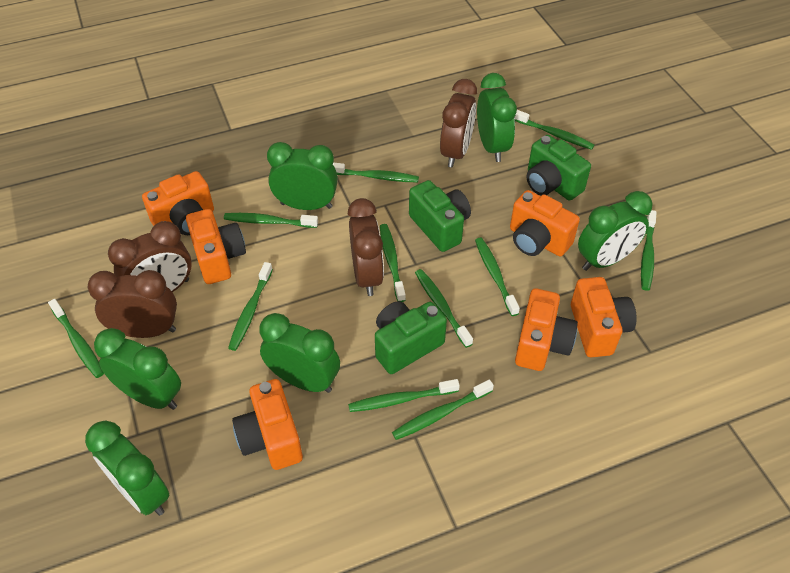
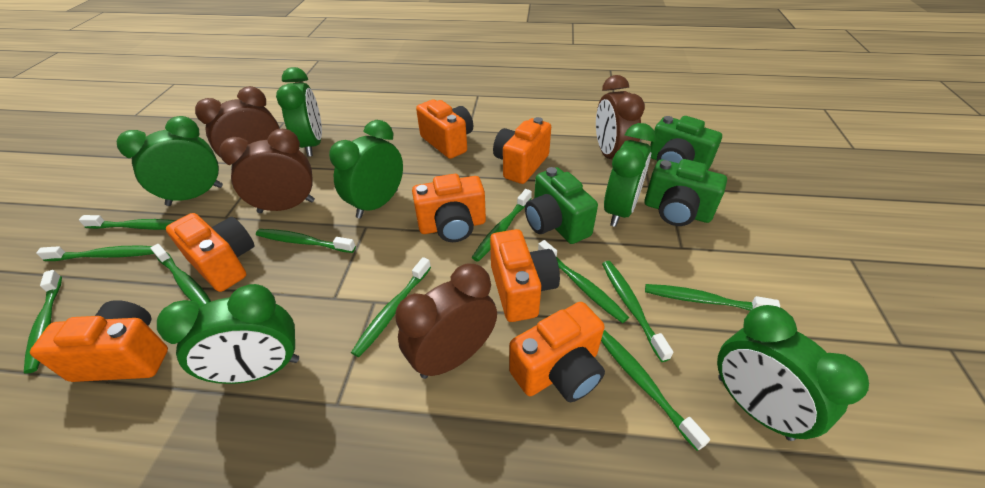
orange camera: [142,171,214,235] [186,209,246,284] [232,379,303,470] [510,190,580,256] [515,288,578,371] [571,277,637,358] = 6 -> [30,300,168,382] [166,213,254,292] [412,174,486,242] [416,99,473,159] [490,229,560,322] [493,117,551,184] [509,302,605,402] = 7

